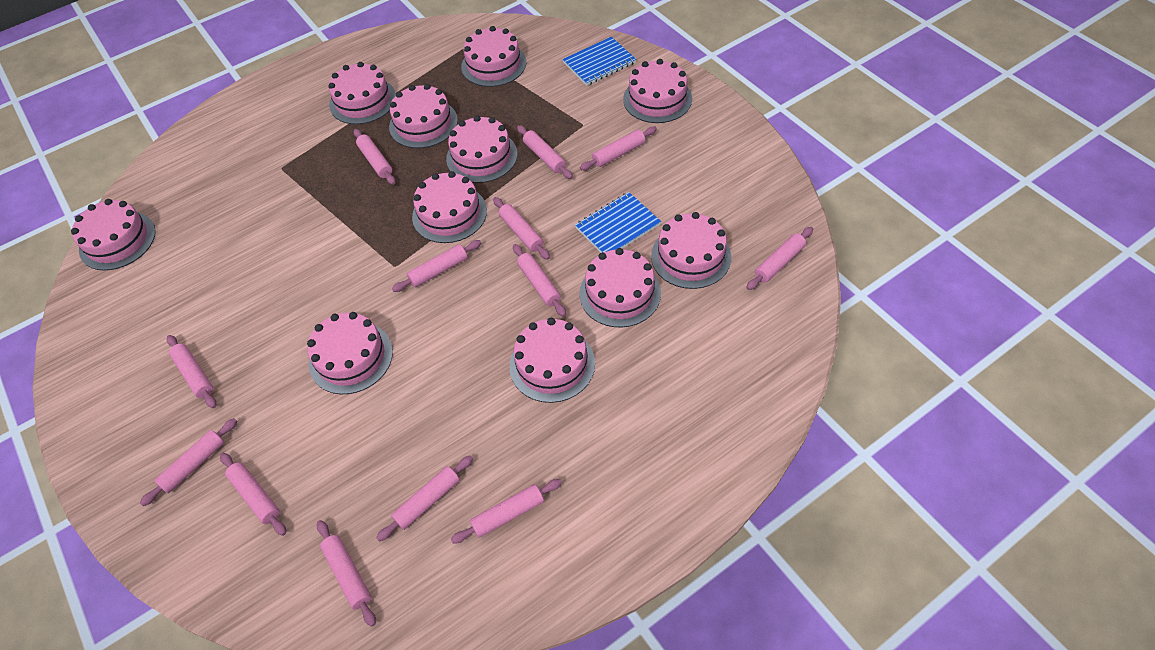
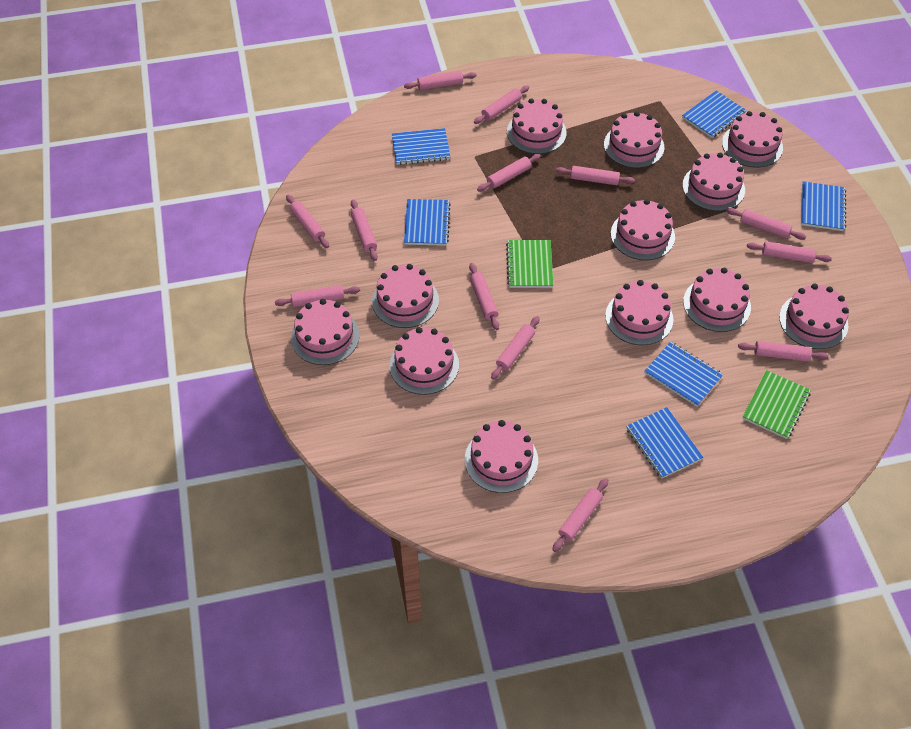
blue notebook: [563,37,636,86] [575,192,661,253] = 2 -> [392,128,450,165] [404,199,451,246] [626,407,703,479] [645,342,723,407] [682,91,747,138] [801,181,846,231] = 6
green notebook: none = 0 -> [506,240,554,288] [742,370,811,439] = 2
pink cake: [71,199,156,271] [307,312,393,394] [328,62,396,124] [389,84,458,148] [412,171,487,243] [446,116,517,183] [461,26,526,87] [509,318,595,403] [579,248,661,327] [623,59,692,123] [651,212,731,289] = 11 -> [291,299,360,365] [372,264,439,328] [389,327,459,395] [465,420,538,493] [507,98,566,154] [604,111,664,168] [605,280,673,345] [611,199,675,260] [682,153,745,211] [683,268,751,332] [722,111,783,168] [779,284,849,349] = 12

